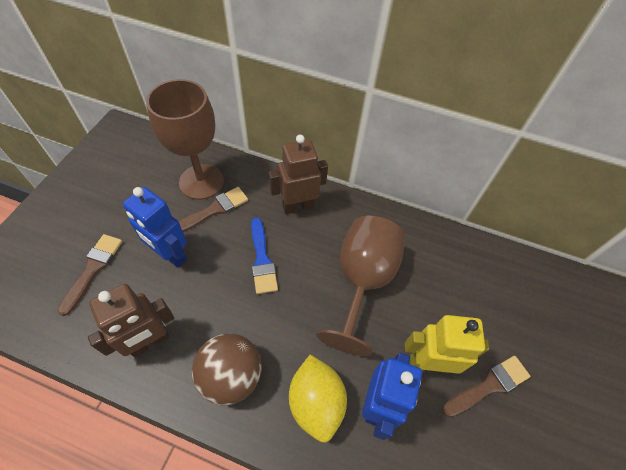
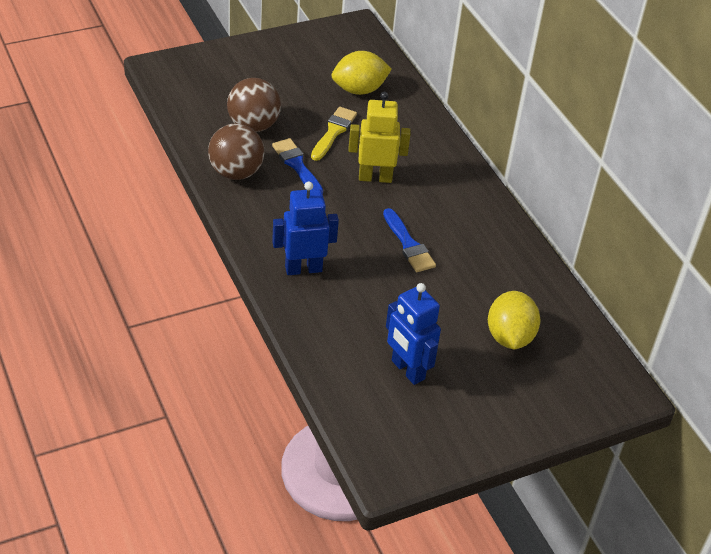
blue brush: [251,217,278,294] = 1 -> [272,138,323,194] [383,208,436,272] = 2
brown ball: [192,333,262,405] = 1 -> [208,124,264,180] [227,78,281,132] = 2
brown brush: [57,234,122,316] [179,187,248,232] [442,356,530,417] = 3 -> none = 0
brown goblet: [146,79,224,200] [317,216,405,356] = 2 -> none = 0
brown robot: [88,284,174,357] [269,135,328,214] = 2 -> none = 0
yellow brush: none = 0 -> [311,107,357,161] = 1
yellow lemon: [289,355,347,443] = 1 -> [332,51,392,95] [488,291,540,349] = 2

